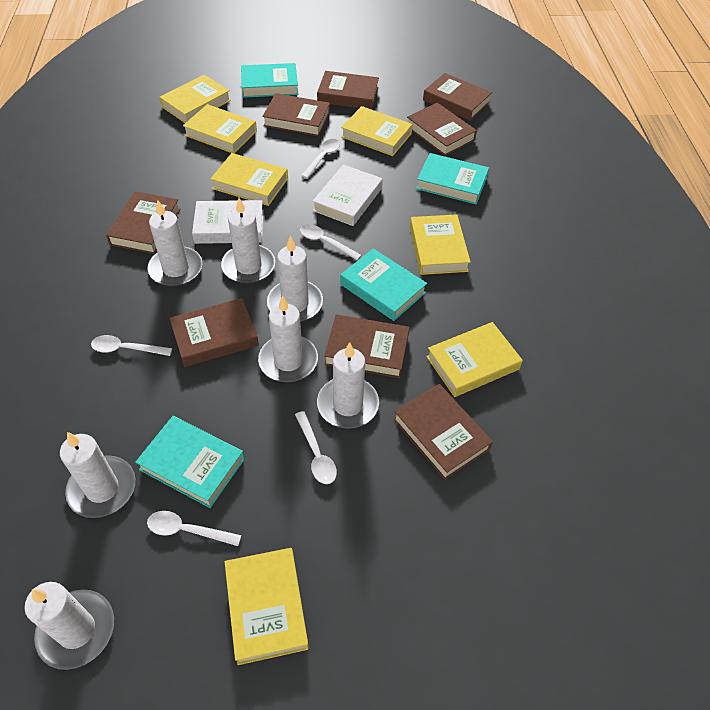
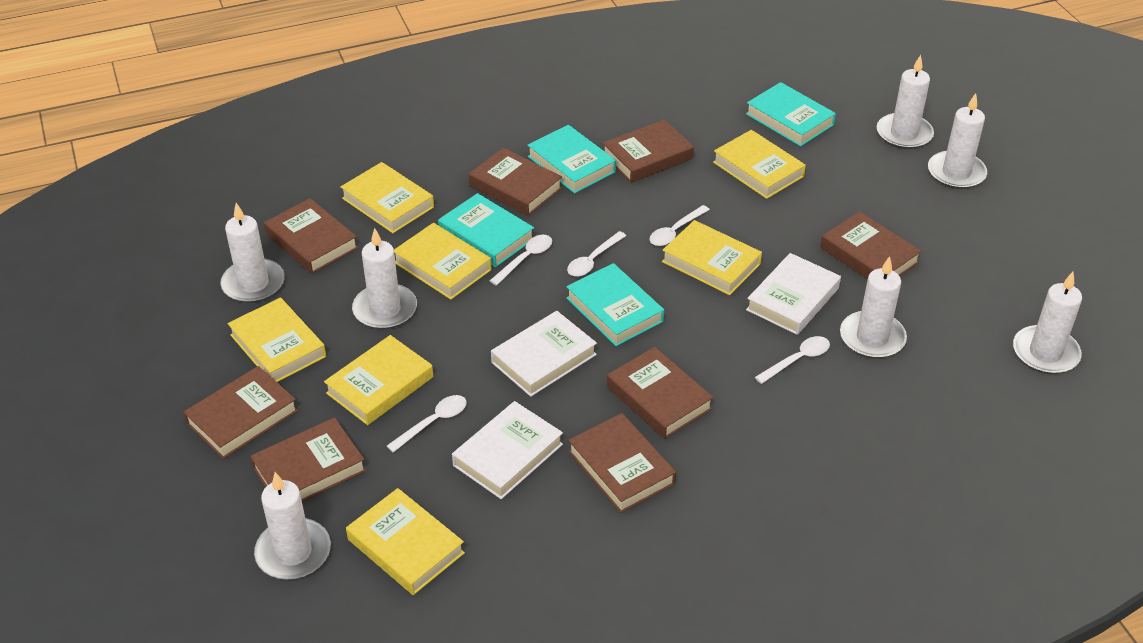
white book: [192,200,264,244] [313,164,383,226] = 2 -> [452,401,563,499] [491,311,597,397] [746,253,841,335] = 3

